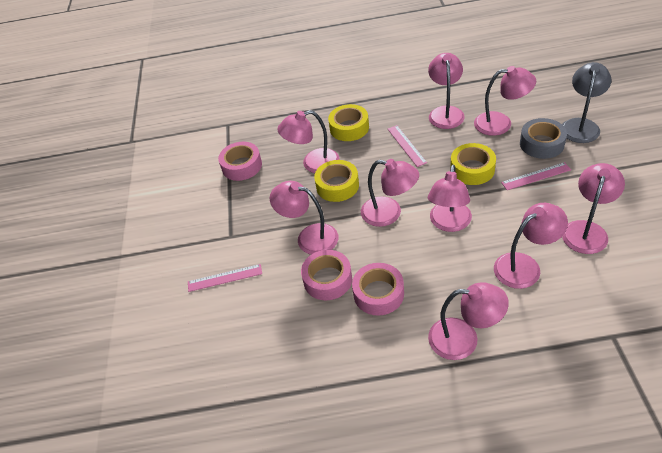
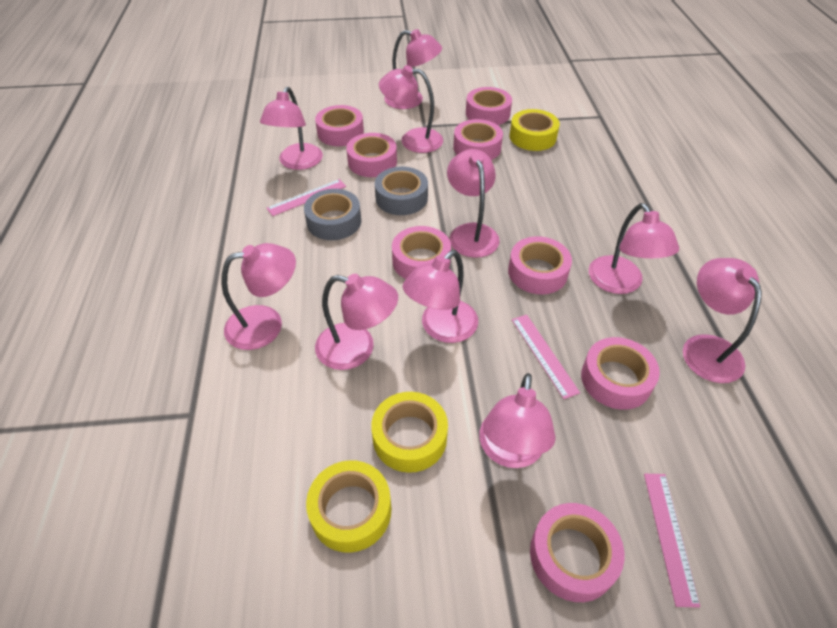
grey lamp: [562,62,611,143] = 1 -> none = 0
grey tape: [520,118,567,159] = 1 -> [304,189,361,240] [375,167,428,215] = 2
pink lamp: [270,181,338,255] [277,110,340,173] [361,159,419,227] [428,53,465,129] [428,165,472,232] [428,282,509,360] [474,66,536,136] [494,203,568,289] [562,163,625,254] = 9 -> [221,243,296,350] [260,87,323,170] [315,274,398,370] [379,65,443,153] [384,29,442,109] [402,250,478,343] [447,149,500,258] [479,373,556,468] [589,203,679,294] [683,258,762,383] = 10
pink tape: [218,142,262,181] [301,250,352,300] [352,263,404,316] = 3 -> [315,105,364,146] [346,133,397,177] [392,226,451,279] [453,119,503,160] [466,87,512,125] [508,236,572,294] [530,503,624,602] [581,337,660,410] = 8

